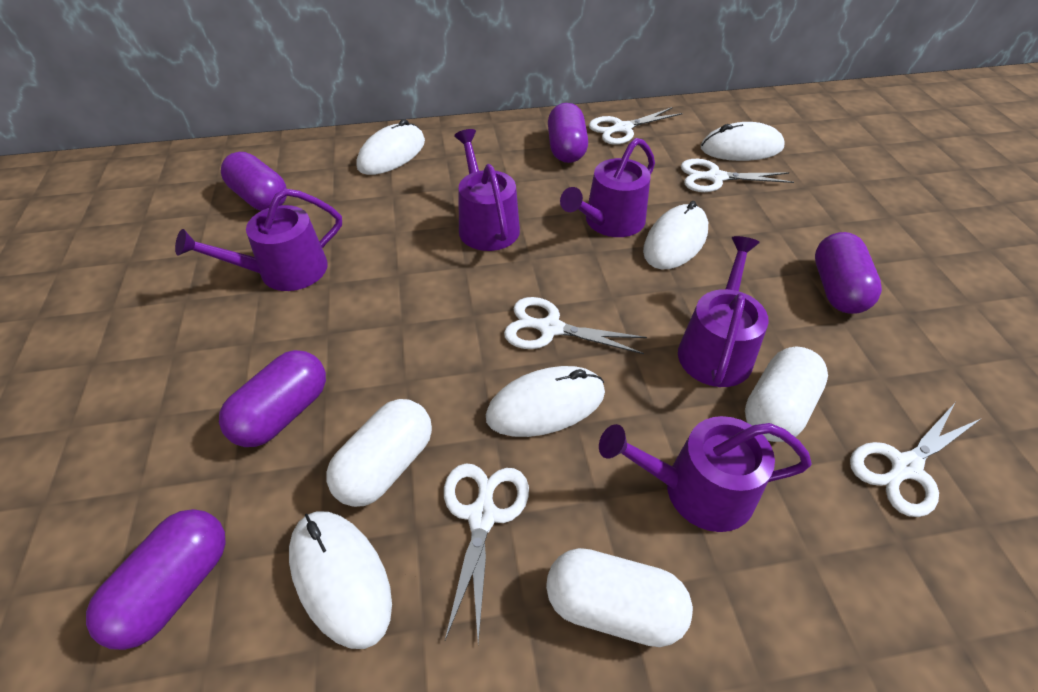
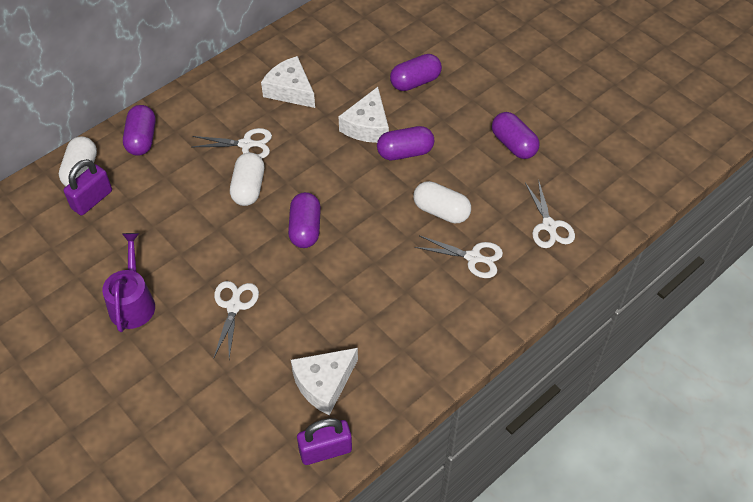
purple padlock: none = 0 -> [64,159,112,215] [297,418,352,465] = 2
purple watering can: [175,188,342,291] [454,129,520,251] [560,138,655,237] [599,416,812,532] [678,236,769,387] = 5 -> [102,233,155,332] = 1
white cheese: none = 0 -> [261,56,315,108] [291,348,358,415] [338,87,389,143] = 3
white mouse: [289,511,392,649] [356,119,425,175] [486,366,605,437] [643,201,708,269] [701,122,785,161] = 5 -> none = 0
white scissors: [444,463,529,643] [504,297,647,354] [589,107,683,145] [681,159,794,192] [850,403,982,517] = 5 -> [193,128,272,158] [214,281,259,358] [415,235,503,278] [525,179,575,248] = 4

